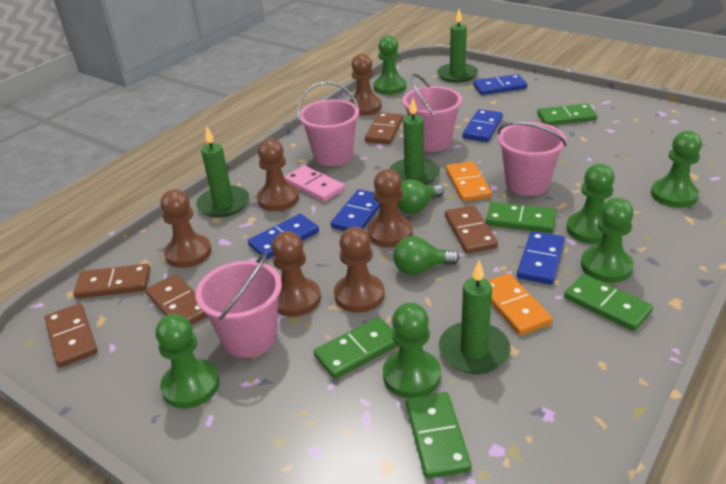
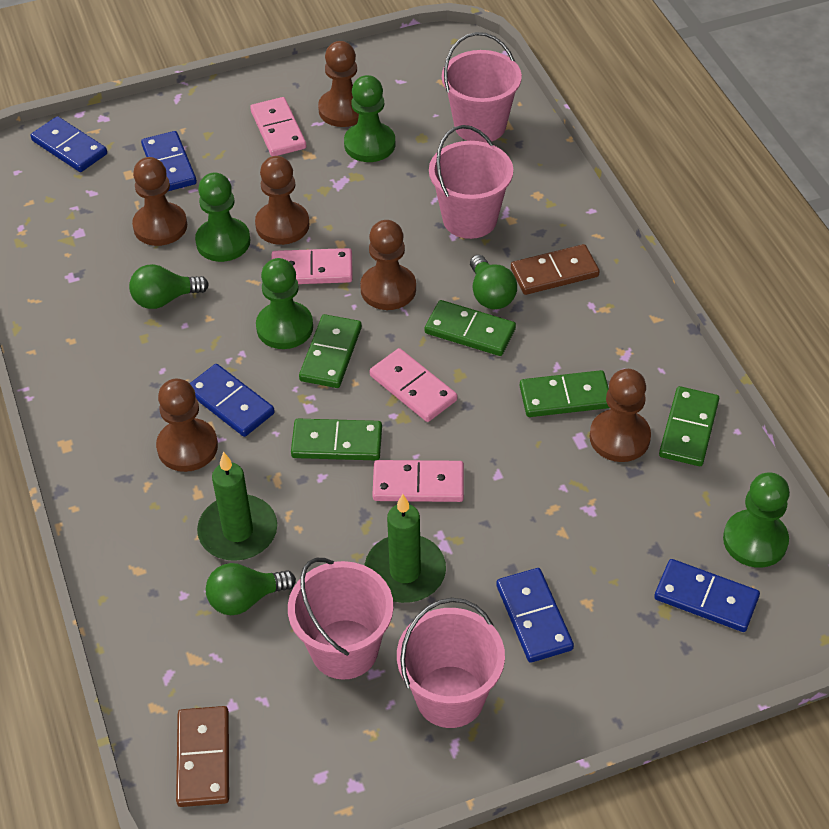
brown domino: [45,303,98,367] [73,264,150,299] [146,274,208,325] [365,112,403,144] [445,205,498,254] = 5 -> [176,706,229,807] [511,244,600,295] = 2
green candle: [196,127,249,218] [389,98,440,185] [437,9,478,83] [439,260,511,374] = 4 -> [197,452,277,561] [365,494,446,603] = 2
green light bulb: [393,236,459,275] [397,179,444,214] = 2 -> [129,264,209,309] [206,563,296,615] [470,255,517,309] = 3
green pawn: [155,314,220,409] [374,35,406,95] [383,302,441,398] [566,164,615,244] [581,198,634,283] [651,131,702,208] = 6 -> [195,172,250,262] [256,258,313,349] [344,75,395,162] [723,473,790,568] = 4
orange domino: [446,161,492,202] [488,273,552,335] = 2 -> none = 0
pink domino: [284,165,345,202] = 1 -> [250,97,306,156] [271,248,353,284] [370,348,457,422] [372,460,464,502] = 4

